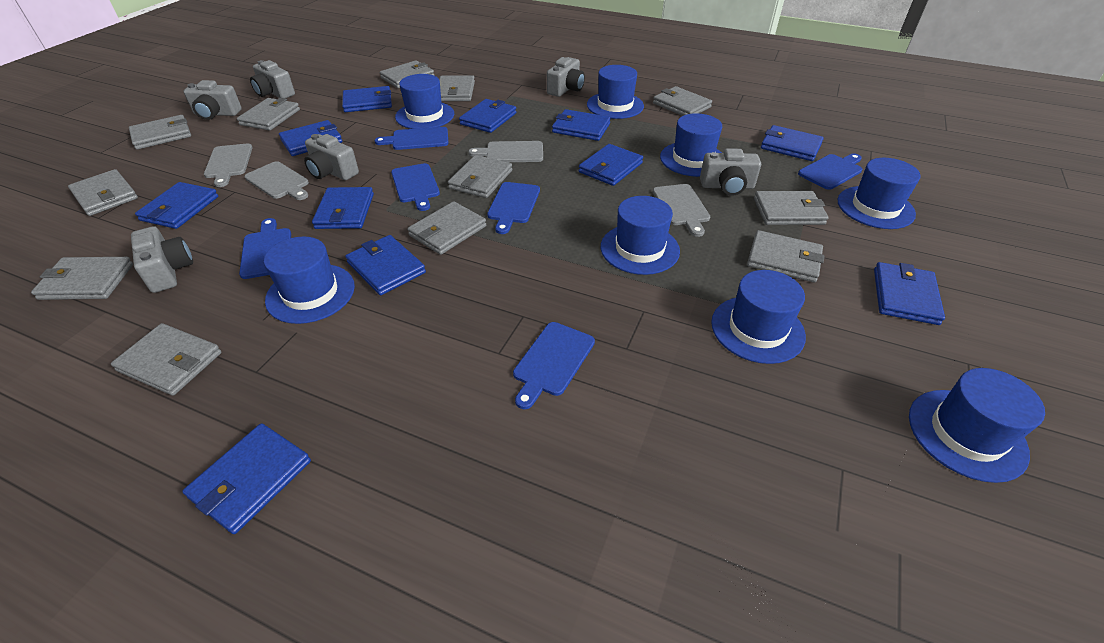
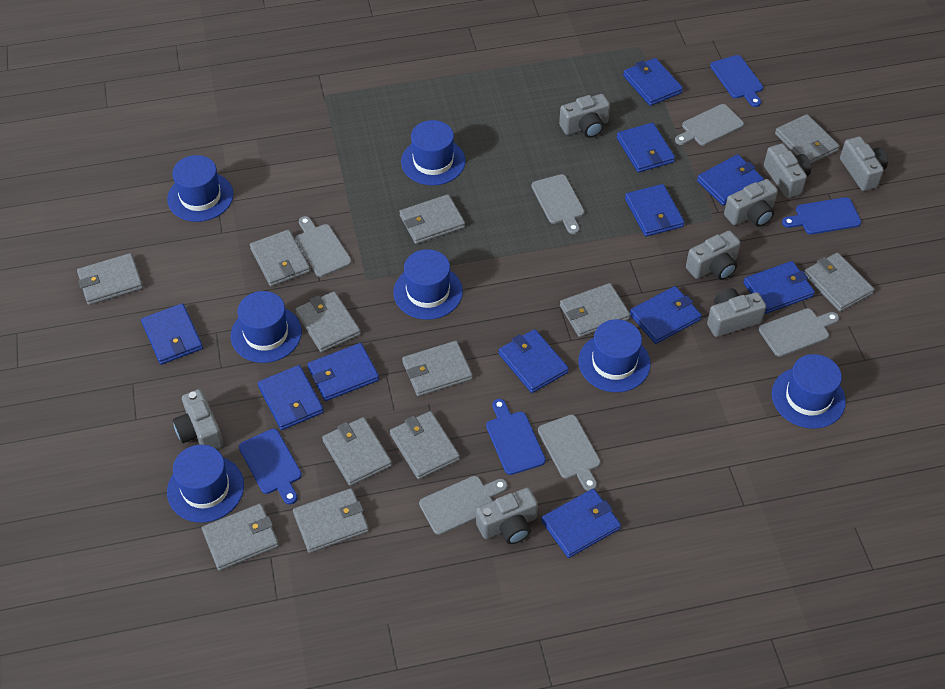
blue cutting board: [239,218,291,279] [374,127,449,150] [391,163,440,211] [487,182,540,234] [513,322,595,409] [798,153,862,190] = 6 -> [239,429,302,505] [486,399,546,475] [710,55,763,107] [782,197,861,234] = 4
blue hat: [264,237,355,324] [395,74,454,129] [587,65,644,119] [601,196,680,275] [660,113,722,177] [711,270,806,364] [838,158,921,229] [909,368,1045,483] = 8 -> [167,155,234,222] [167,445,244,523] [231,291,302,363] [393,249,463,320] [401,120,465,185] [578,319,651,392] [772,354,846,429] = 7
grey camera: [131,226,193,293] [183,80,242,120] [250,60,295,98] [304,134,359,180] [547,57,585,97] [700,148,761,196] = 6 -> [173,389,224,449] [476,487,538,544] [559,94,610,138] [686,230,741,280] [707,288,766,337] [724,179,778,227] [764,143,811,198] [840,136,888,191] = 8
grey cutting board: [204,143,252,187] [244,161,309,200] [468,141,543,162] [653,184,710,237] = 4 -> [295,216,352,277] [419,476,508,535] [532,174,584,234] [538,415,601,491] [675,104,744,146] [759,308,839,357] = 6

